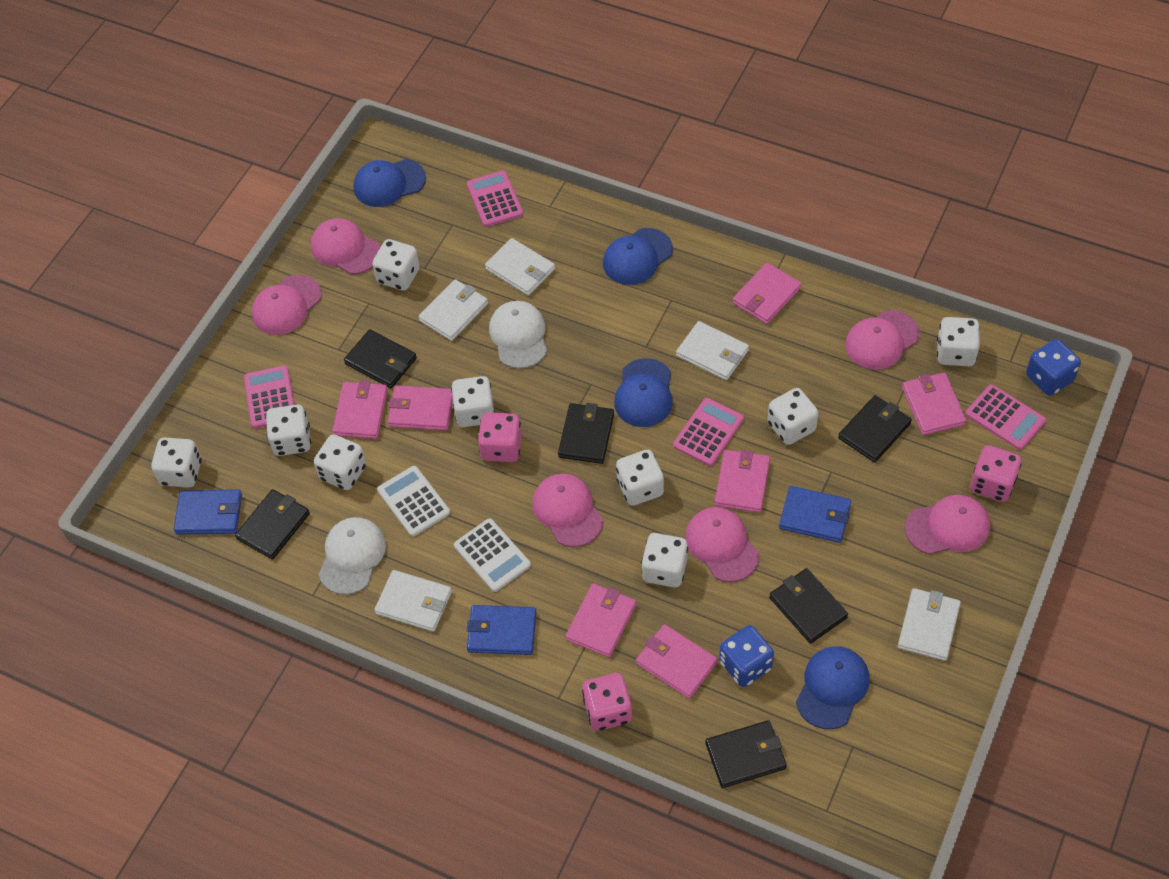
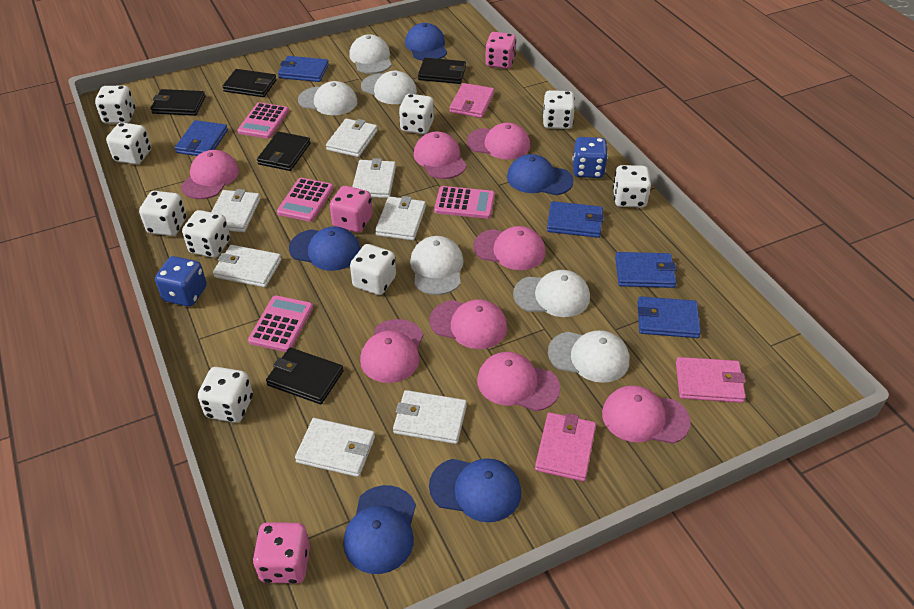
black wallet: [235,489,310,560] [344,329,417,388] [558,403,614,464] [705,720,787,788] [769,568,848,644] [838,395,912,463] = 6 -> [151,89,205,116] [222,69,277,97] [257,132,311,171] [266,348,344,404] [418,58,466,84] = 5
blue cap: [354,159,426,207] [603,228,673,285] [614,358,673,427] [796,646,869,729] = 4 -> [289,226,360,271] [343,485,416,574] [405,23,447,61] [429,458,521,522] [507,154,574,195] = 5
blue wallet: [174,489,242,535] [467,605,536,655] [779,486,851,543] = 3 -> [175,120,228,156] [278,56,329,82] [547,201,604,238] [615,252,677,288] [638,296,701,338] = 5
pink cap: [252,275,322,335] [311,218,380,274] [532,474,604,547] [685,507,759,582] [845,310,920,370] [905,495,990,554] = 6 -> [181,150,239,199] [360,319,423,383] [414,132,467,179] [430,299,507,349] [467,123,530,160] [473,226,546,270] [477,352,560,411] [602,386,691,444] = 8
pink wallet: [332,380,388,439] [388,385,453,431] [565,584,636,657] [636,624,718,698] [715,449,770,513] [733,263,801,324] [902,373,967,435] = 7 -> [450,83,494,118] [535,412,596,481] [676,357,746,403] = 3
white calculator: [377,466,450,537] [454,518,531,592] = 2 -> none = 0
white cap: [319,517,386,595] [489,301,547,369] = 2 -> [298,81,357,115] [349,34,392,74] [361,71,417,104] [410,236,464,295] [513,270,590,317] [548,330,629,383] = 6
white wallet: [374,570,452,632] [419,279,488,341] [485,238,555,296] [676,321,749,380] [898,588,961,661] = 5 -> [212,189,260,232] [213,245,282,287] [295,418,375,477] [326,118,378,157] [352,158,396,198] [375,196,426,241] [393,390,467,444] = 7

